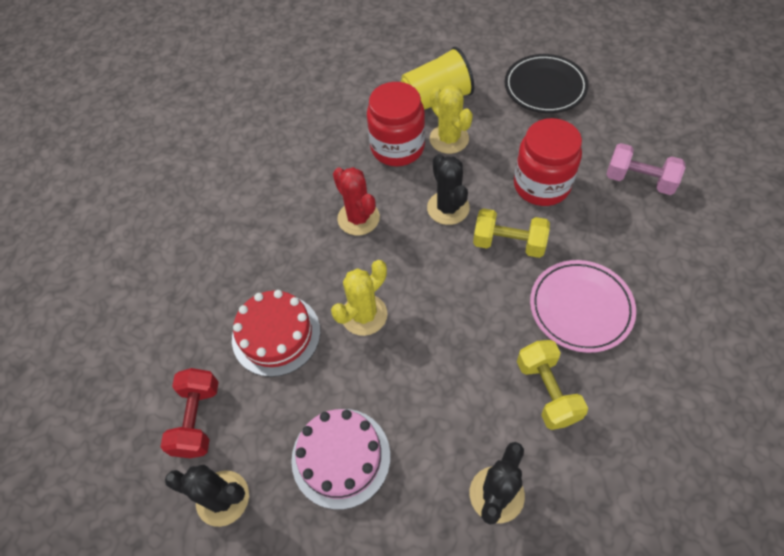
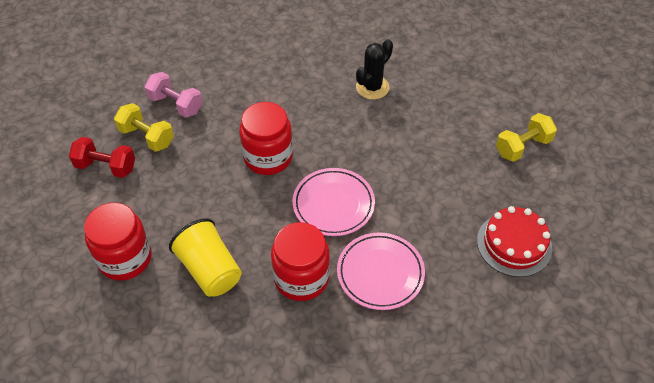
black cactus: [165,465,249,527] [427,154,470,225] [470,442,525,525] = 3 -> [356,39,393,100] = 1
black plate: [504,54,589,113] = 1 -> none = 0
pink cake: [291,409,390,510] = 1 -> none = 0
pink plate: [530,260,636,353] = 1 -> [293,168,375,236] [337,232,425,310] = 2
red cactus: [333,167,380,235] = 1 -> none = 0
red jar: [367,82,425,166] [514,118,582,206] = 2 -> [84,203,152,281] [239,102,293,175] [271,222,330,301] = 3
yellow cactus: [331,260,388,336] [430,85,473,154] = 2 -> none = 0

